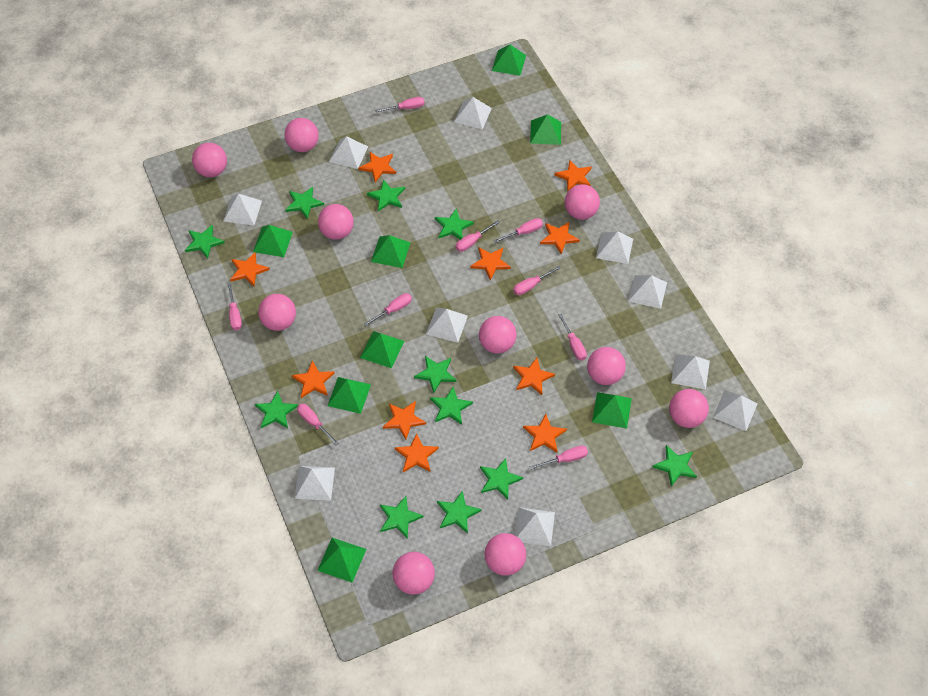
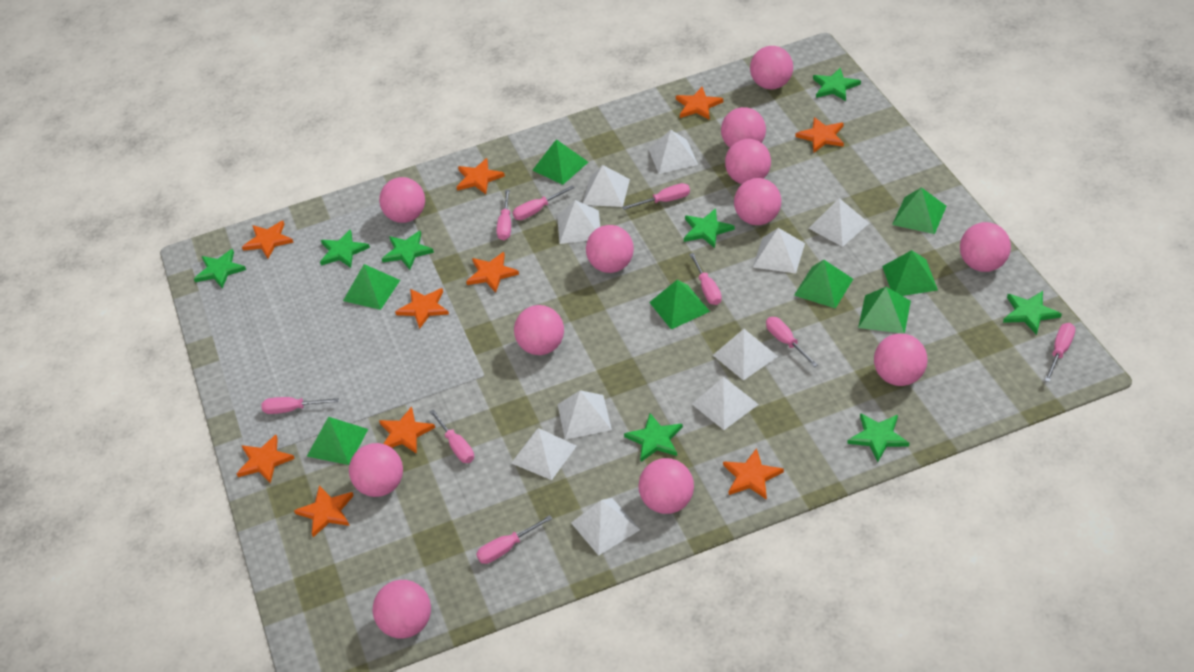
green star: [185,225,225,259] [255,391,298,428] [285,187,324,219] [367,179,405,212] [380,496,423,539] [414,356,457,393] [430,387,473,425] [435,208,474,240] [437,490,482,534] [480,458,523,500] [652,445,697,487] = 11 -> [194,249,246,288] [320,229,370,268] [382,231,434,270] [624,413,683,462] [684,208,735,248] [813,68,861,101] [847,413,909,462] [1003,291,1062,335] = 8
pink ball: [192,143,227,177] [258,294,296,331] [284,118,319,152] [318,204,354,240] [393,552,435,595] [479,316,516,354] [485,533,526,576] [565,184,600,220] [587,347,626,385] [669,389,709,428] = 10 -> [349,443,403,497] [373,580,431,639] [379,177,425,223] [514,305,564,355] [586,225,634,273] [638,458,694,514] [721,107,766,148] [725,139,771,184] [734,178,781,225] [750,46,793,89] [874,333,928,386] [960,222,1011,272] = 12

